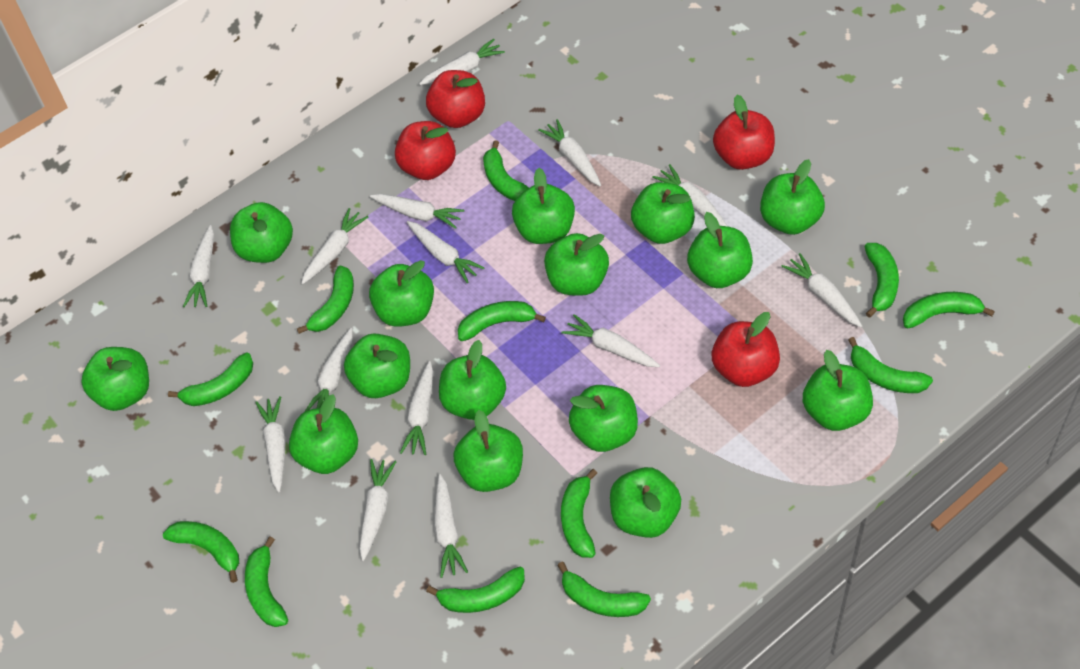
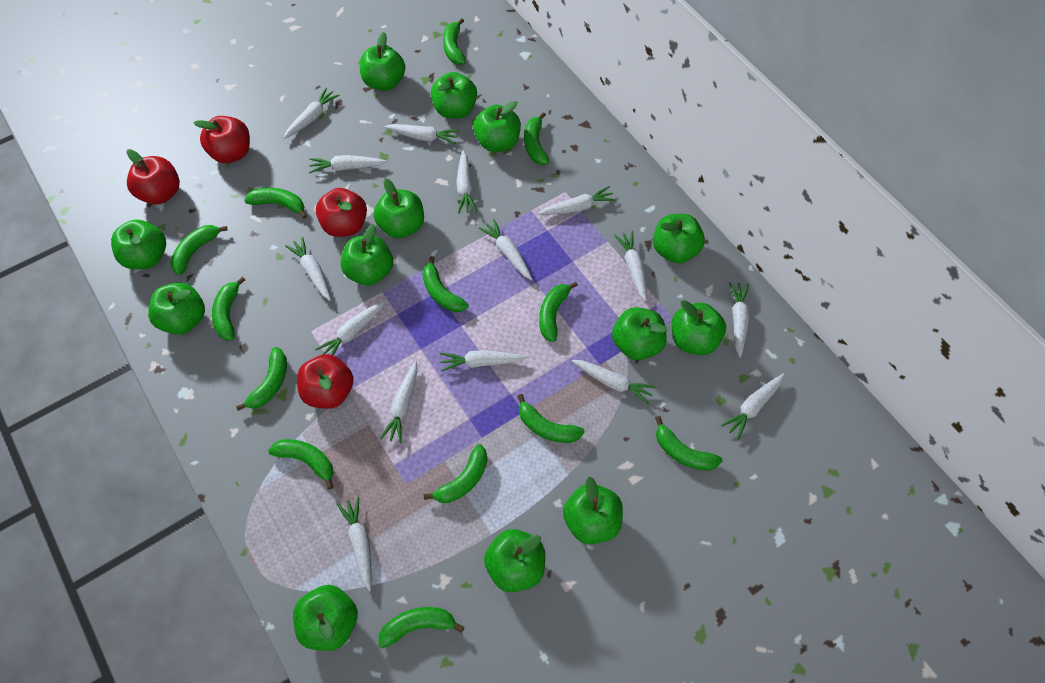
green apple: [81,347,149,411] [230,202,293,263] [289,394,358,474] [344,333,410,398] [369,260,434,327] [439,340,506,420] [454,410,523,492] [512,168,575,244] [544,233,609,296] [569,385,638,452] [610,467,681,538] [631,182,695,244] [687,212,753,288] [760,159,825,235] [803,350,873,431] = 15 -> [111,220,166,269] [148,283,205,335] [293,585,358,651] [341,224,393,285] [360,32,405,91] [374,178,424,238] [431,72,477,119] [473,101,521,152] [484,529,545,592] [563,476,623,544] [612,307,667,360] [653,214,705,263] [672,300,726,355] = 13
green banana: [163,521,239,583] [168,353,253,406] [245,537,288,627] [297,266,354,334] [426,567,525,613] [458,301,546,341] [483,140,529,201] [557,562,651,617] [561,469,597,558] [848,337,933,393] [864,243,899,318] [903,292,995,328] = 12 -> [170,225,228,275] [212,277,245,341] [236,347,287,411] [244,188,307,219] [268,439,333,490] [378,607,465,648] [422,256,469,312] [424,444,488,503] [443,18,466,65] [517,394,584,443] [524,112,550,165] [539,282,578,342] [655,416,723,471] = 13
white carrot: [183,225,214,307] [255,396,286,493] [301,208,368,285] [304,328,353,412] [359,459,397,561] [370,194,464,229] [400,361,433,455] [407,221,484,283] [419,39,505,85] [434,474,468,578] [538,119,601,186] [561,314,660,367] [652,164,727,226] [781,253,862,327] = 14 -> [283,87,340,139] [285,237,331,301] [309,155,386,173] [315,300,385,355] [337,496,372,591] [380,361,418,443] [384,124,459,145] [440,350,527,372] [456,150,477,214] [478,219,532,280] [539,186,616,215] [572,360,656,404] [614,231,647,301] [721,373,785,440] [729,282,749,358] = 15

